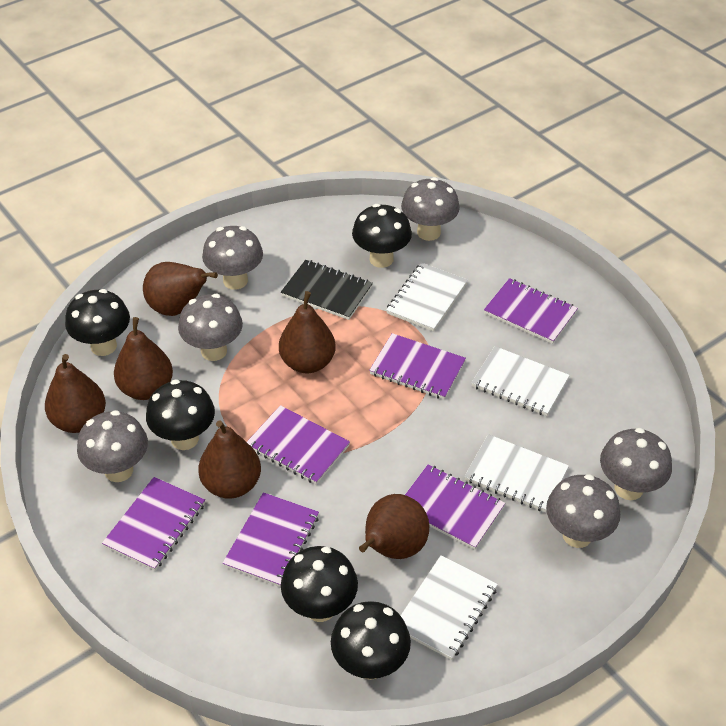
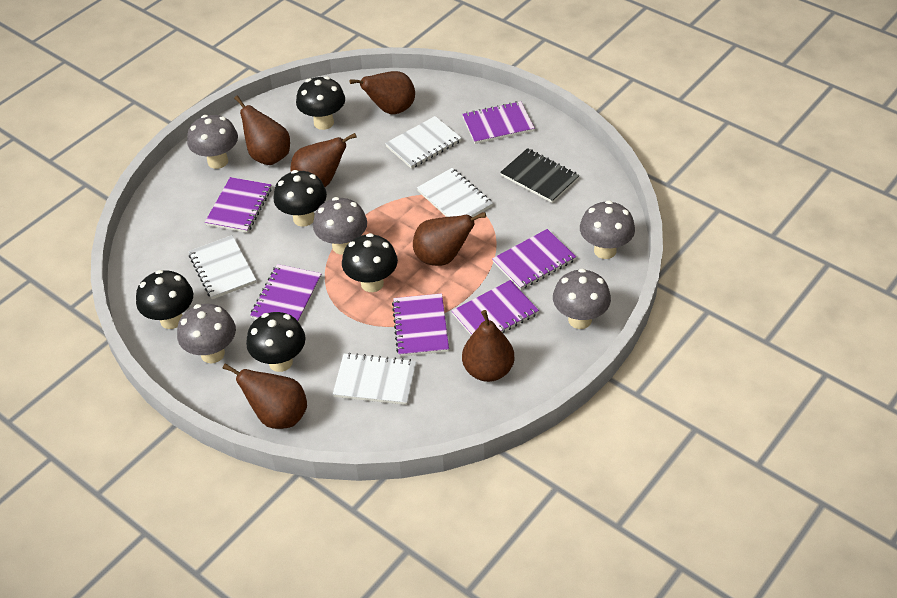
grey mushroom: [77,410,148,482] [178,294,243,361] [202,226,263,290] [401,177,460,241] [546,474,620,548] [600,428,672,500] = 6 -> [177,304,236,363] [187,115,238,169] [313,197,367,255] [553,269,611,329] [580,200,635,259] = 5

